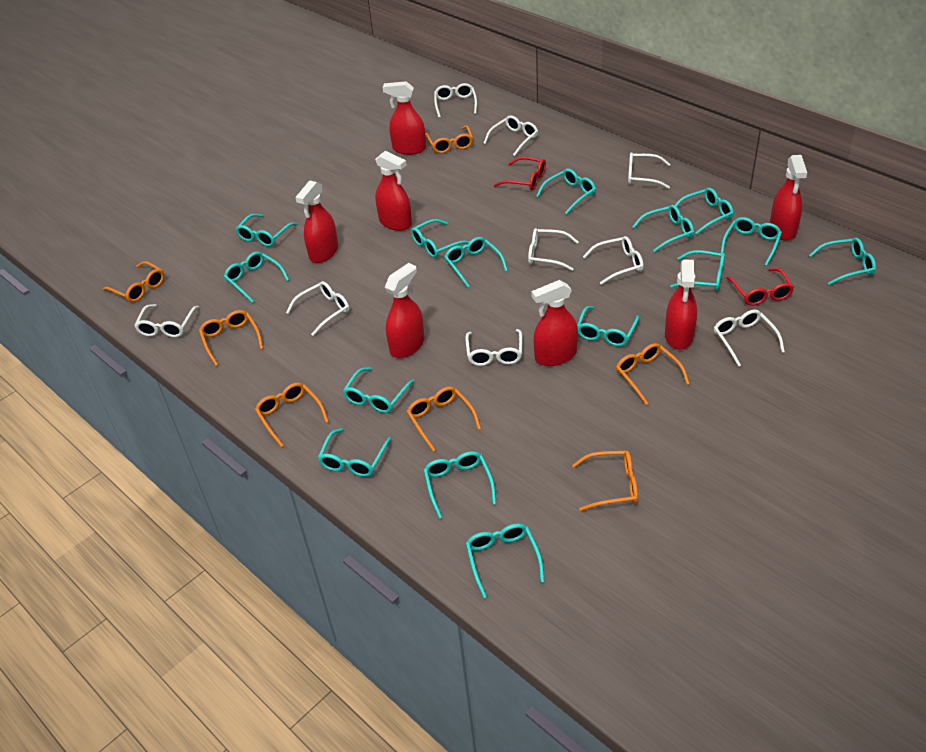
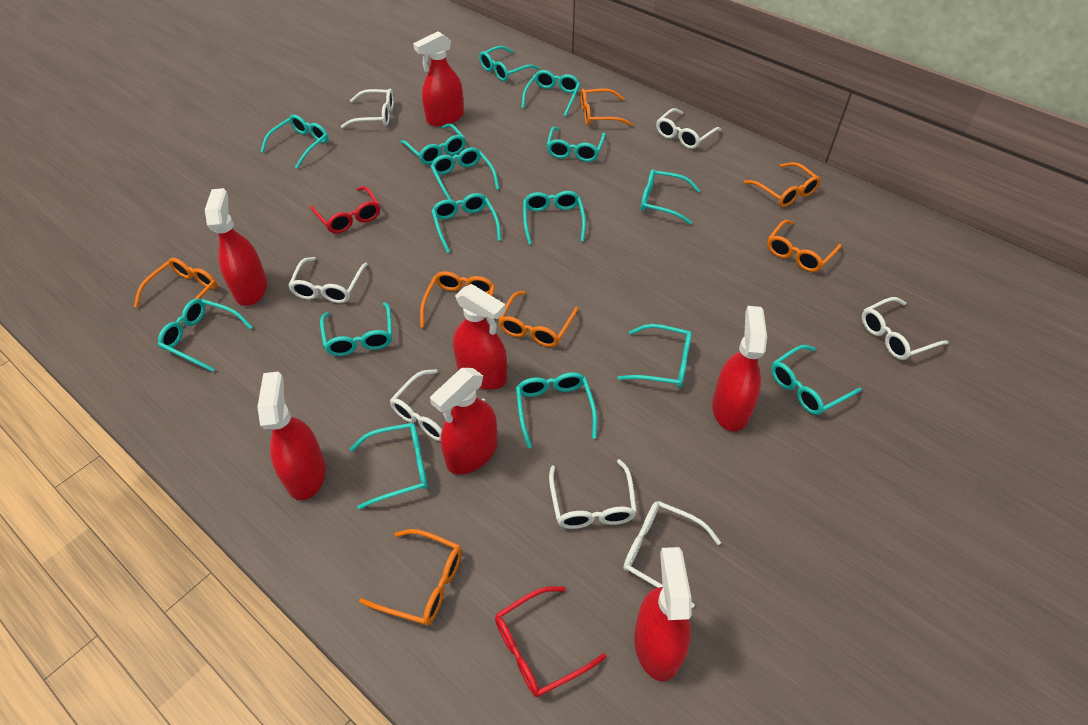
white glasses: [134,304,199,337] [286,281,349,336] [434,83,477,118] [465,329,522,366] [483,115,538,156] [528,228,579,271] [583,236,644,285] [628,152,670,189] [714,310,785,367] = 9 -> [288,257,368,303] [341,89,394,128] [390,369,485,441] [549,459,637,529] [623,501,721,608] [656,108,721,149] [862,297,948,360] = 7

